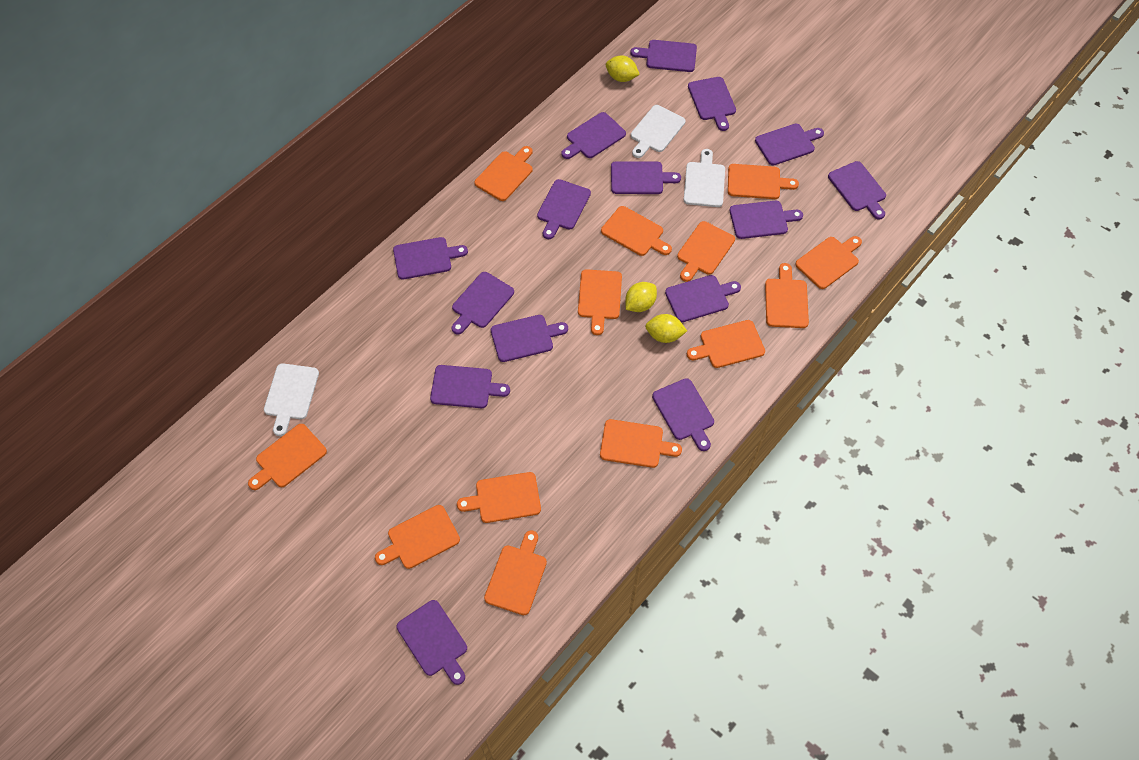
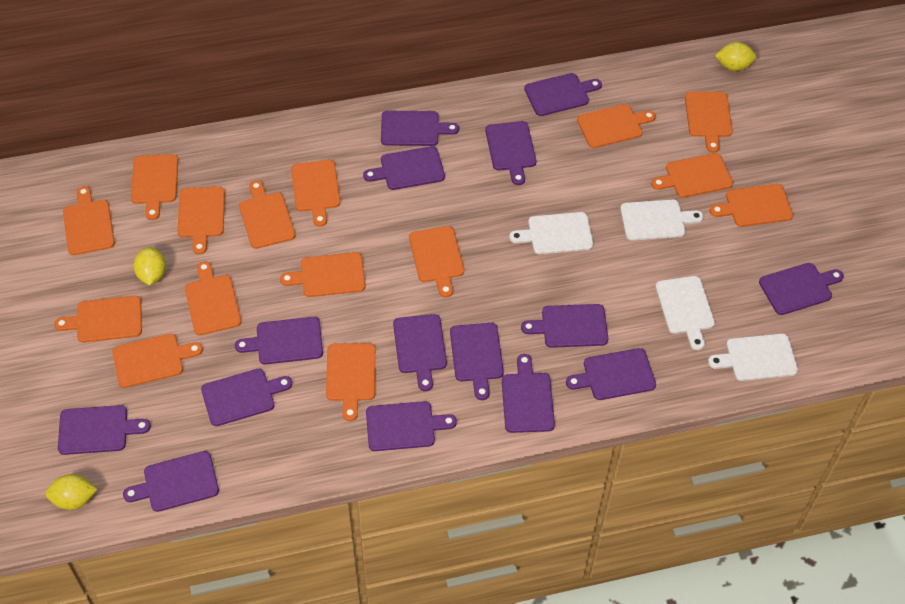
orange cutting board: [248,424,327,490] [375,505,460,569] [457,472,541,523] [474,146,533,201] [484,530,547,615] [578,269,622,335] [600,419,682,468] [601,206,672,256] [677,221,735,282] [687,320,765,368] [728,164,799,199] [765,263,809,328] [795,236,862,289] = 13 -> [54,296,142,343] [63,186,115,255] [113,334,203,388] [131,154,178,220] [177,187,225,255] [185,261,241,335] [239,180,295,249] [280,252,365,297] [291,160,340,227] [326,343,376,421] [409,226,464,297] [577,104,656,148] [651,153,733,198] [685,92,733,153] [710,184,793,227] = 15
white cutting board: [264,363,319,436] [631,105,686,158] [684,149,725,207] = 3 -> [509,212,593,254] [620,199,704,241] [655,276,715,350] [708,333,798,381] = 4

